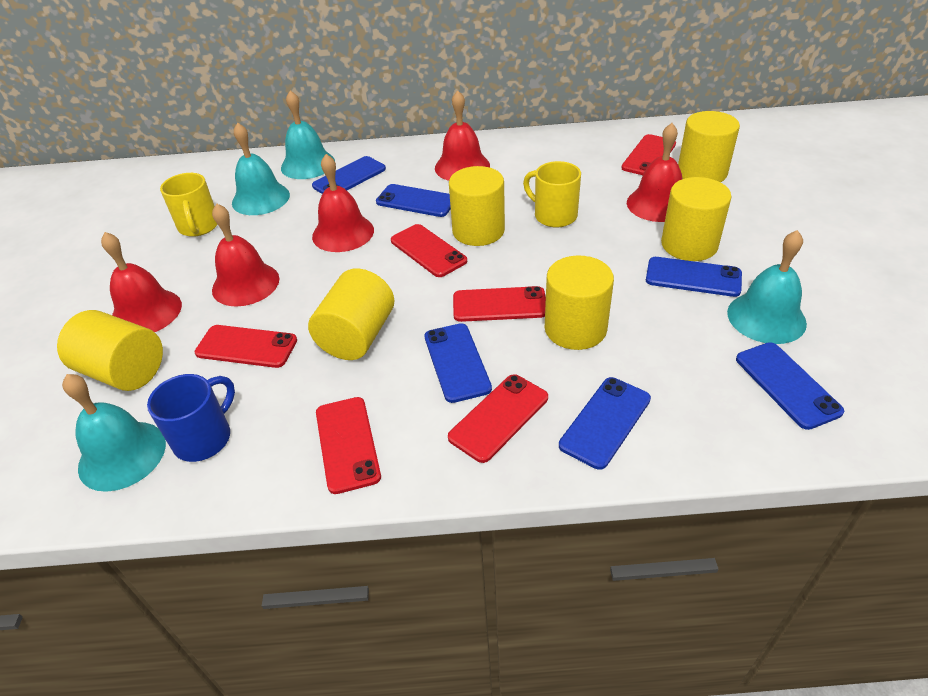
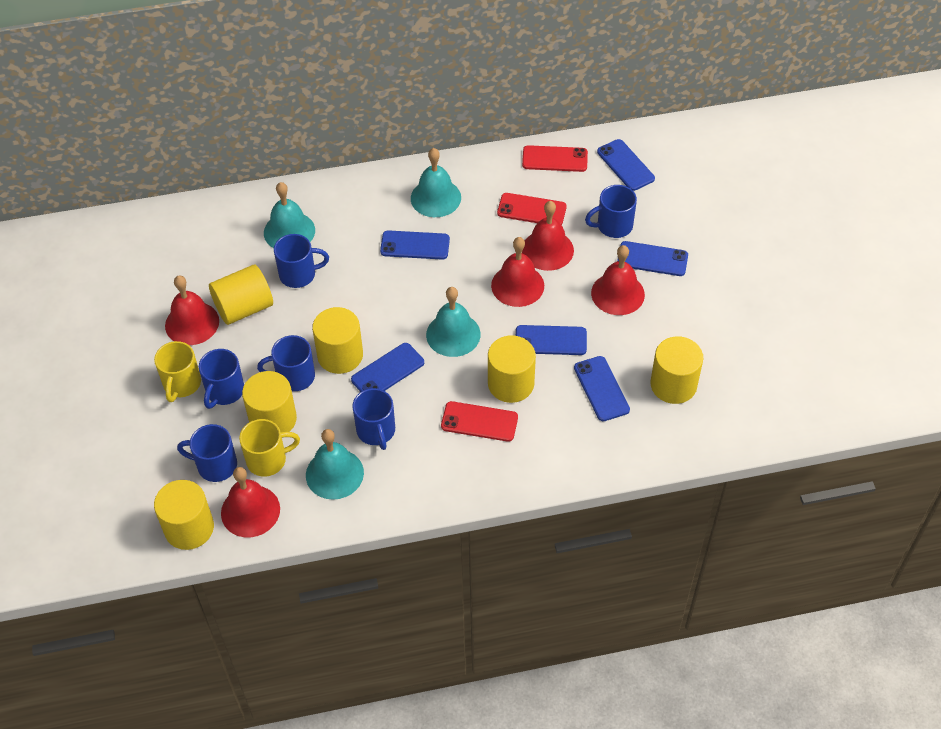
blue mug: [147,374,235,462] = 1 -> [177,424,237,482] [199,349,244,409] [257,335,315,391] [274,234,329,288] [352,388,395,450] [585,185,637,238] = 6
red phone: [194,325,297,368] [316,397,381,494] [391,224,467,277] [448,374,548,463] [453,286,546,322] [621,134,676,175] = 6 -> [441,401,518,442] [497,193,567,225] [522,145,588,172] = 3

